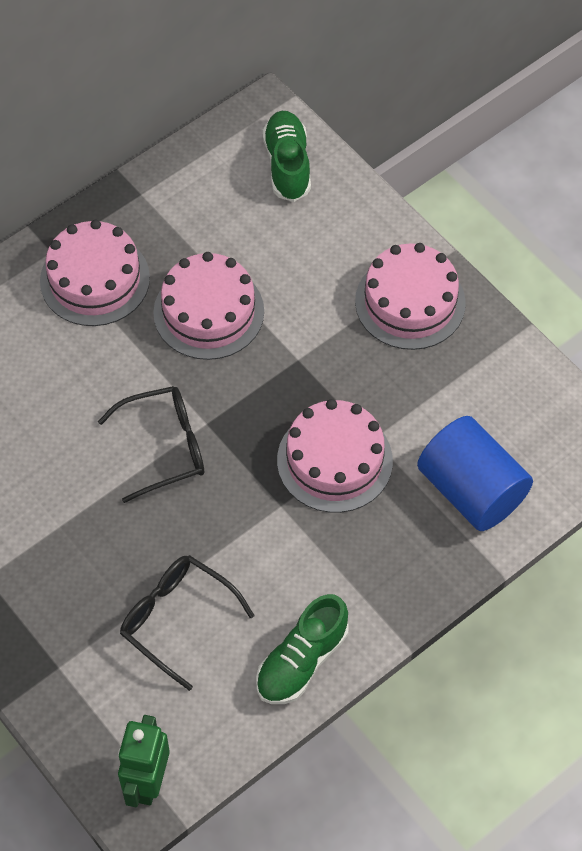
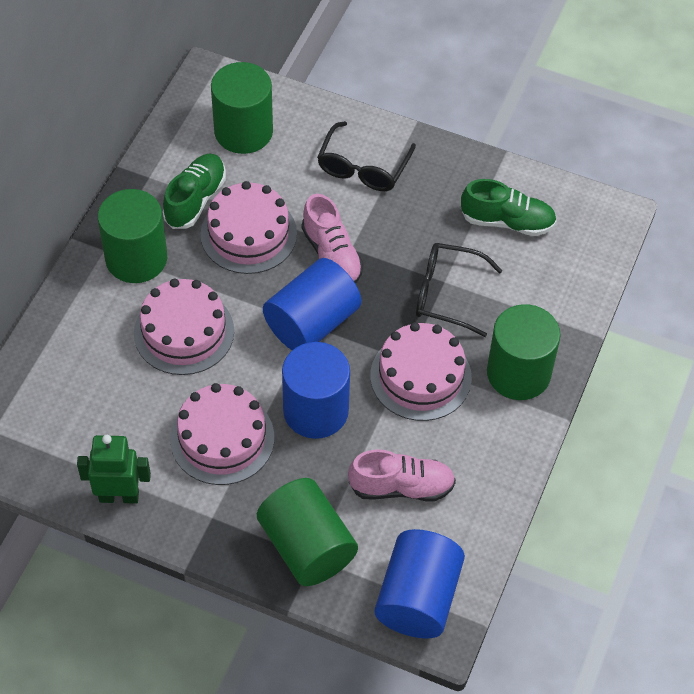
blue cylinder: [417,416,533,531] = 1 -> [263,258,361,350] [282,342,350,439] [375,529,465,638] = 3
green cylinder: none = 0 -> [98,189,167,283] [211,62,273,154] [257,478,358,586] [487,304,561,400] = 4
pink shoe: none = 0 -> [302,194,363,284] [348,449,456,501] = 2

